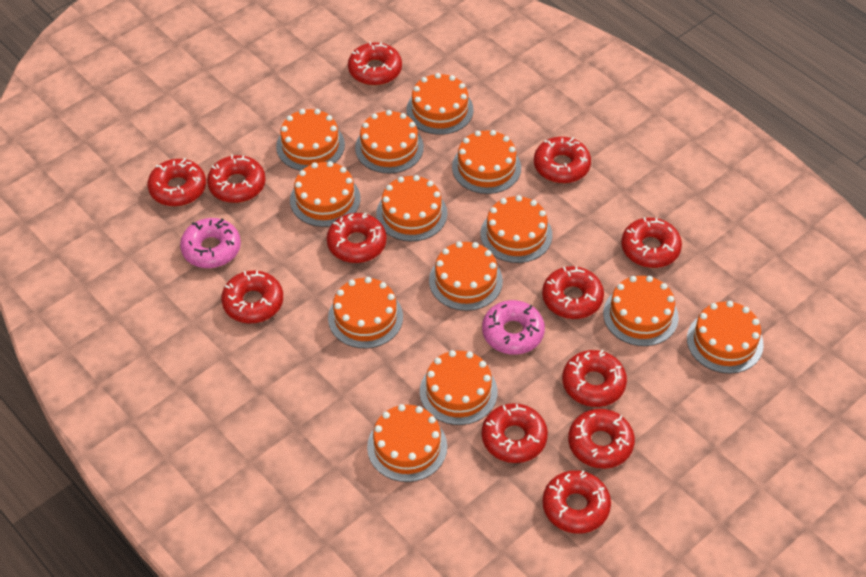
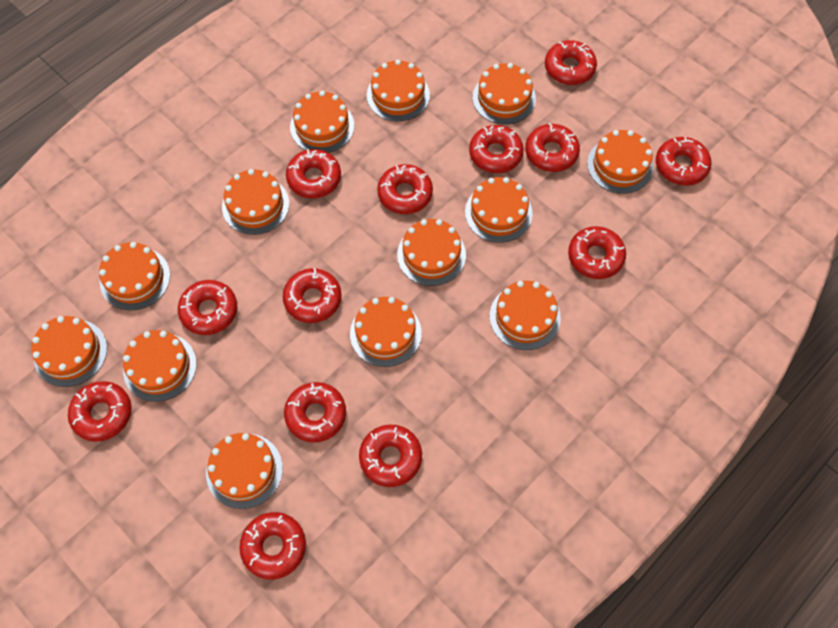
pink donut: [180,218,241,268] [482,300,545,355] = 2 -> none = 0
red donut: [147,158,206,206] [207,155,266,203] [221,271,283,324] [327,212,387,263] [348,42,402,85] [482,403,548,463] [534,137,591,183] [542,266,604,319] [542,470,611,534] [562,350,627,407] [568,409,635,469] [621,217,682,268] = 12 -> [68,381,132,442] [178,280,237,335] [239,512,306,579] [283,268,342,323] [284,382,346,443] [286,149,341,198] [359,425,422,487] [377,164,433,214] [469,125,524,173] [525,123,580,172] [545,40,597,85] [568,226,626,279] [656,137,712,186] = 13

